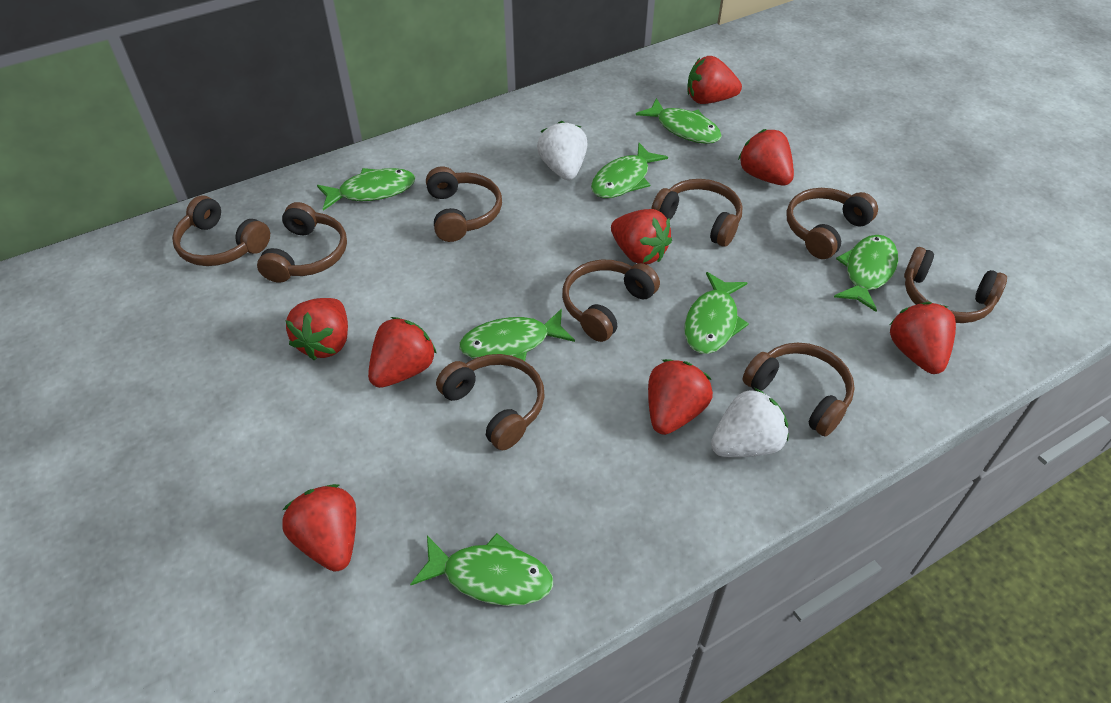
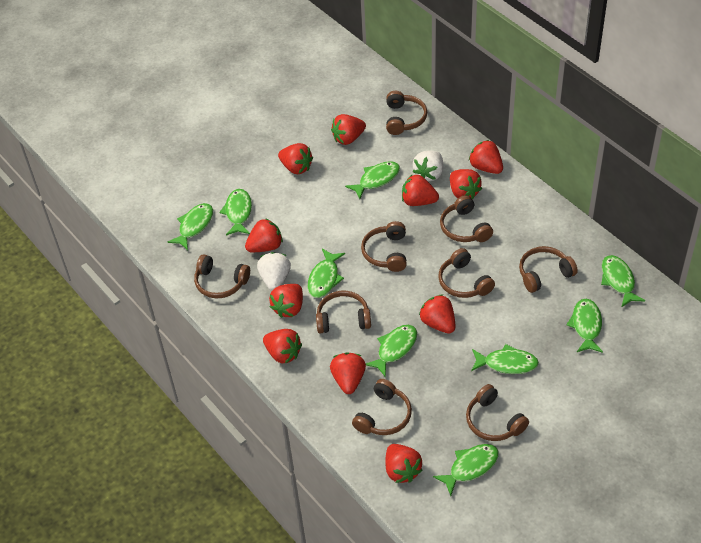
green fish: [317,168,415,211] [410,533,553,606] [459,309,575,361] [591,143,668,198] [636,98,722,144] [685,272,749,354] [834,235,898,312] = 7 -> [167,203,213,250] [219,189,252,236] [308,249,345,298] [345,161,400,199] [365,325,417,378] [433,444,499,496] [471,344,539,374] [566,299,603,353] [601,255,645,307] = 9
red strawberry: [282,484,356,572] [285,298,348,360] [368,317,437,388] [611,209,672,264] [648,359,713,435] [688,56,742,104] [738,129,794,185] [890,302,956,374] = 8 -> [245,218,283,252] [263,329,302,364] [269,284,303,318] [278,143,313,174] [330,352,366,394] [331,114,366,145] [386,444,422,483] [402,175,439,206] [419,294,455,334] [450,169,482,200] [469,140,503,174] = 11

